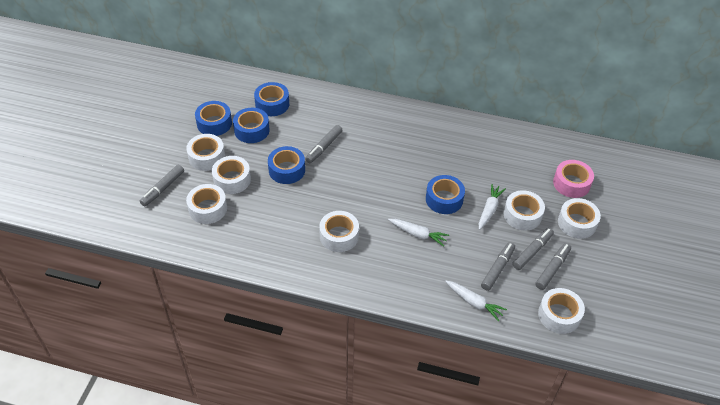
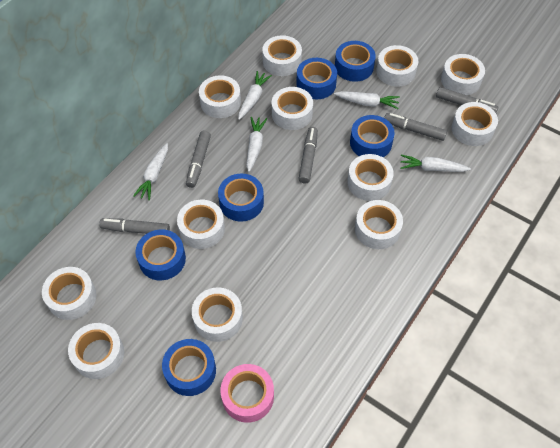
blue tape: [195,101,232,136] [233,108,270,143] [254,82,289,116] [268,146,305,184] [426,175,465,214] = 5 -> [135,229,186,280] [162,339,216,396] [218,174,264,222] [296,58,337,99] [335,41,376,82] [350,115,395,157] = 6
white carrot: [388,219,449,247] [445,281,507,321] [479,184,506,230] = 3 -> [133,143,168,200] [238,71,272,120] [247,117,267,172] [334,91,400,109] [400,155,471,172] = 5
white tape: [186,134,225,171] [186,184,227,224] [212,156,251,194] [319,211,359,252] [504,190,545,230] [538,288,585,334] [558,198,601,239] = 7 -> [42,267,96,320] [68,323,124,379] [177,200,225,249] [192,287,243,342] [199,75,241,118] [262,35,302,76] [272,87,313,130] [347,154,394,201] [355,200,403,249] [376,45,419,87] [441,54,485,95] [451,102,498,146] = 12

